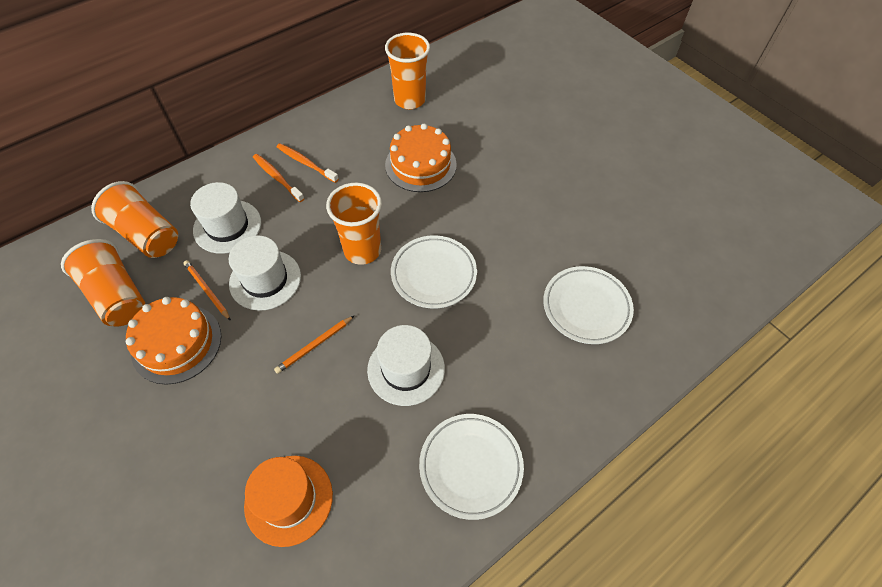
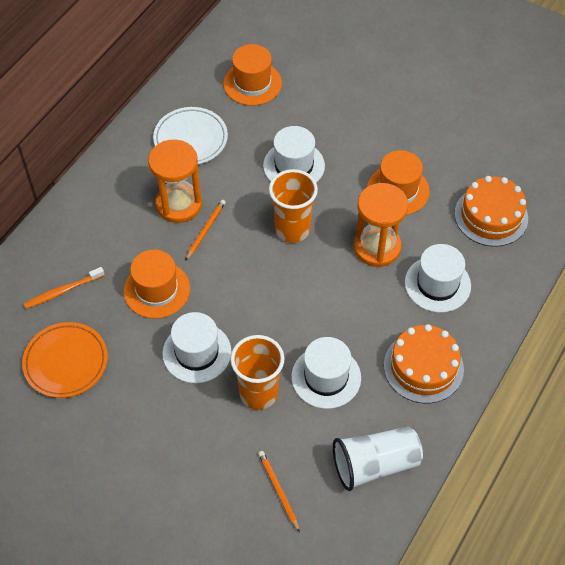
orange cup: [61,239,145,326] [91,181,178,258] [326,182,382,265] [385,33,430,109] = 4 -> [230,335,284,410] [269,169,318,243] = 2
orange hat: [244,456,333,547] = 1 -> [124,250,190,319] [223,44,282,106] [367,150,430,215] = 3
orange hourglass: none = 0 -> [148,139,202,223] [353,183,408,267] = 2
orange plate: none = 0 -> [22,322,108,398] = 1
orange toothbrush: [253,154,304,202] [277,143,339,183] = 2 -> [24,267,105,309] = 1
white cup: none = 0 -> [333,426,423,491] = 1
white hat: [190,182,261,254] [229,235,301,311] [367,325,445,406] = 3 -> [162,312,231,383] [263,126,325,183] [291,337,361,409] [405,244,471,313] = 4
white plate: [391,235,477,309] [419,414,524,520] [543,266,634,344] = 3 -> [153,107,228,165] = 1

